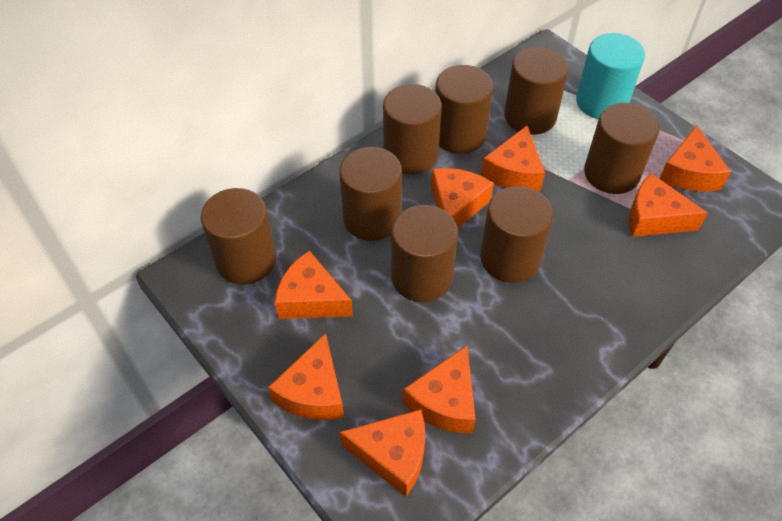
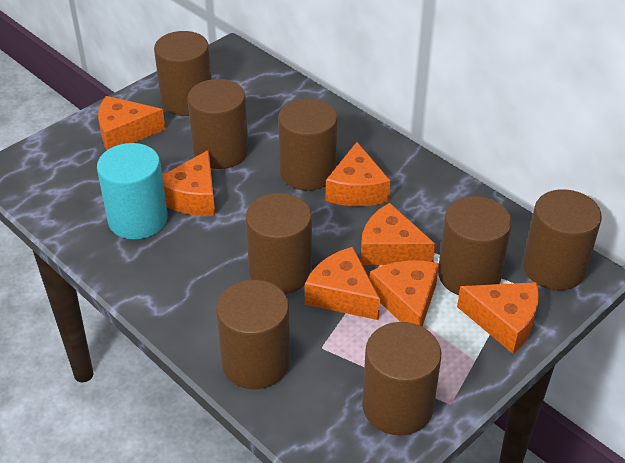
orange cheese: [268,333,344,420] [275,251,353,319] [339,409,425,497] [403,345,476,433] [431,168,494,228] [481,126,545,191] [629,173,708,237] [659,125,731,191] = 8 -> [98,96,166,150] [162,150,215,216] [305,247,380,320] [326,142,391,206] [361,203,436,265] [370,260,439,327] [457,282,539,354] = 7

